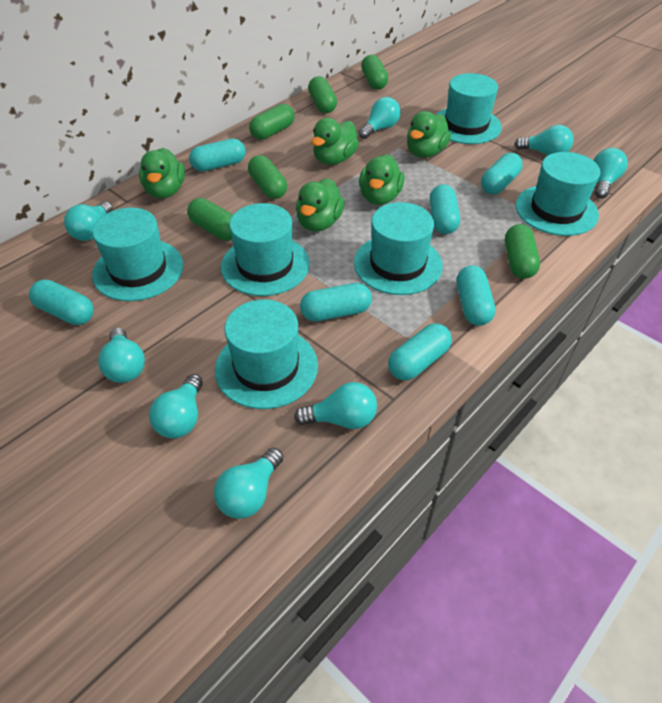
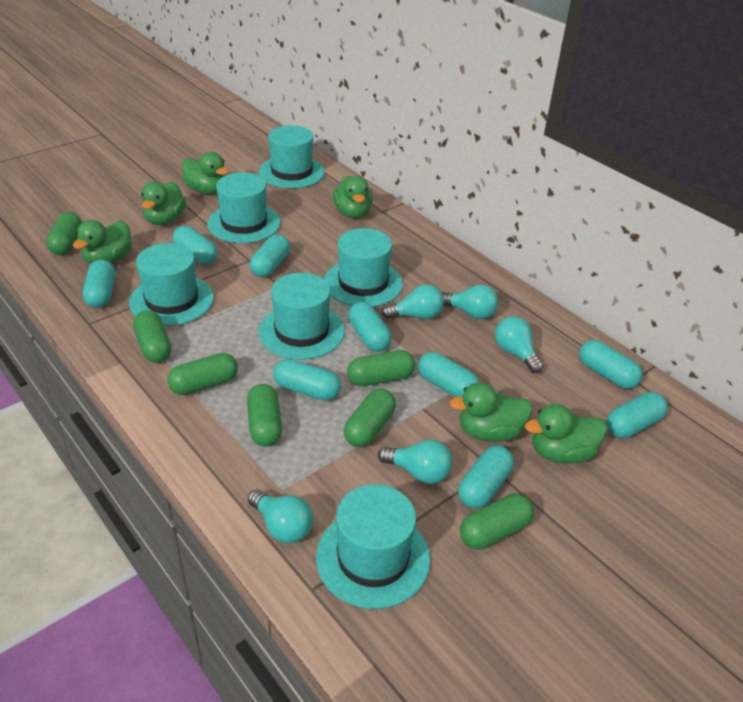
green capsule: [187,198,233,241] [248,155,287,199] [249,104,295,140] [308,76,337,113] [361,55,388,90] [505,224,540,279] = 6 -> [46,212,82,255] [133,310,172,363] [167,353,238,395] [247,384,282,447] [344,389,396,447] [347,350,415,386] [460,493,534,550] = 7
green duck: [139,148,185,199] [296,178,345,232] [311,118,359,165] [359,154,405,205] [407,111,451,158] = 5 -> [73,220,132,264] [141,182,186,225] [182,152,228,194] [333,176,373,218] [450,382,532,442] [525,404,607,464] = 6
turquoise capsule: [29,279,94,325] [189,139,246,171] [300,283,372,321] [388,323,452,380] [430,184,460,234] [457,265,495,326] [481,153,523,194] = 7 -> [83,260,115,308] [172,226,218,265] [250,234,290,277] [273,359,341,401] [348,302,392,352] [418,352,480,397] [458,445,514,509] [579,340,643,389] [606,392,668,438] = 9
turquoise light bulb: [64,201,113,241] [98,327,145,383] [149,374,203,439] [214,448,283,519] [294,382,377,429] [359,97,401,139] [514,125,574,155] [593,148,628,198] = 8 -> [248,490,313,544] [378,440,452,484] [382,284,444,319] [442,285,498,319] [495,316,543,373] = 5

